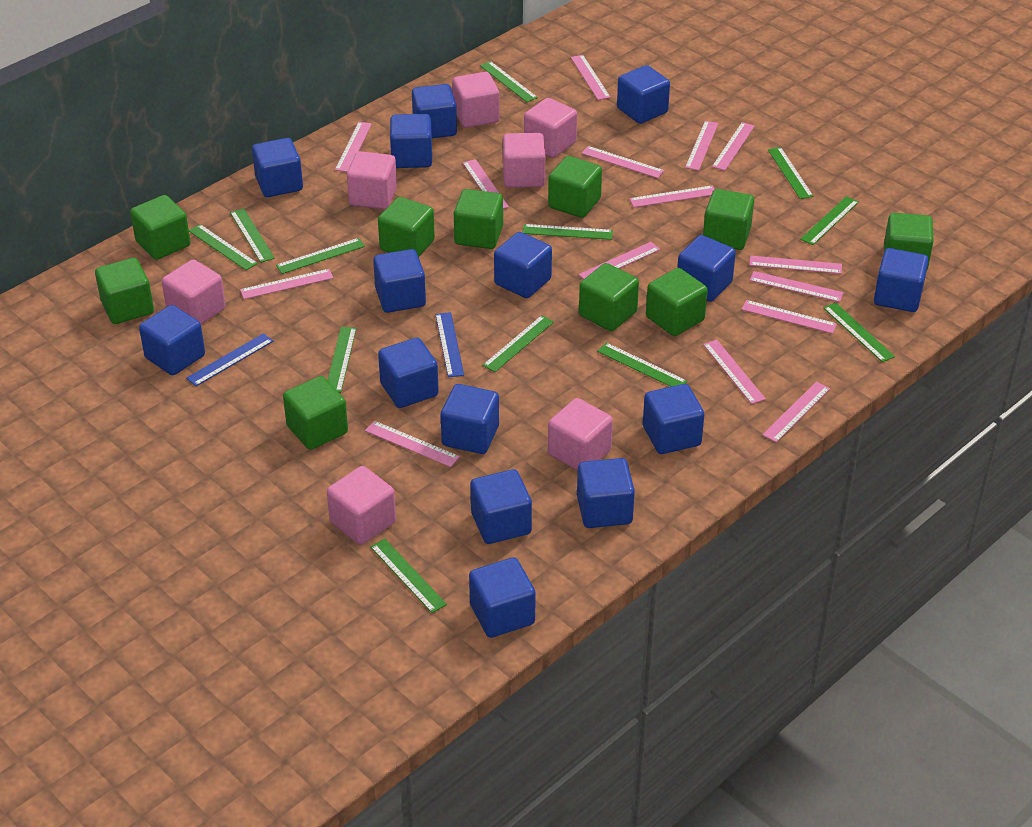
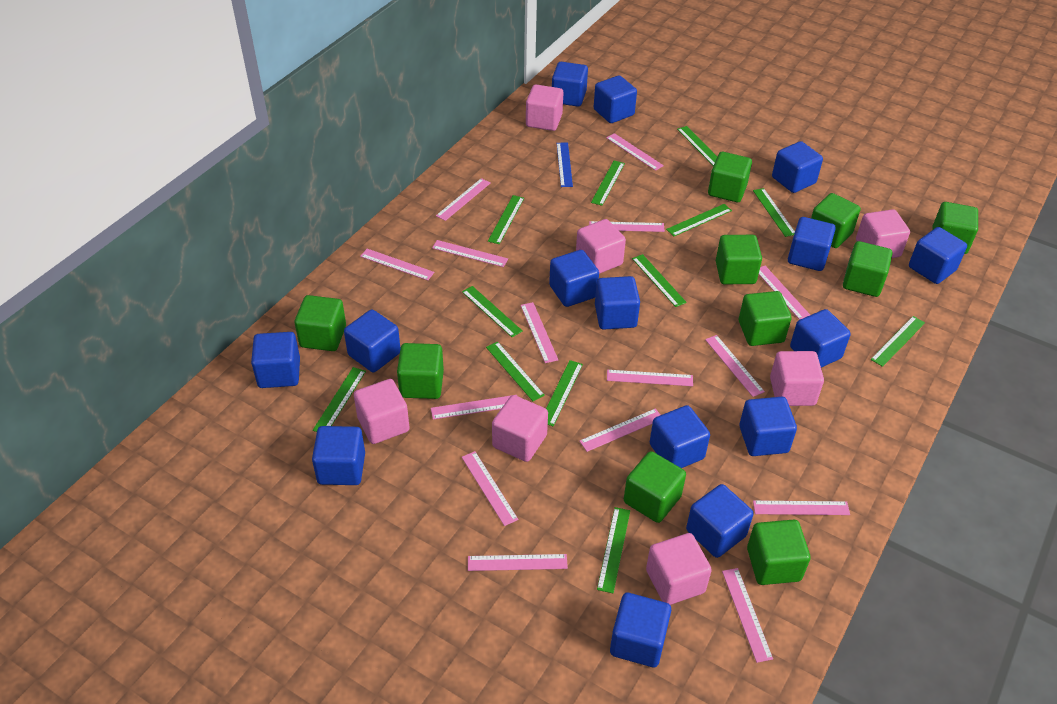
blue ruler: [186,333,273,386] [435,312,464,377] = 2 -> [557,143,573,187] = 1

